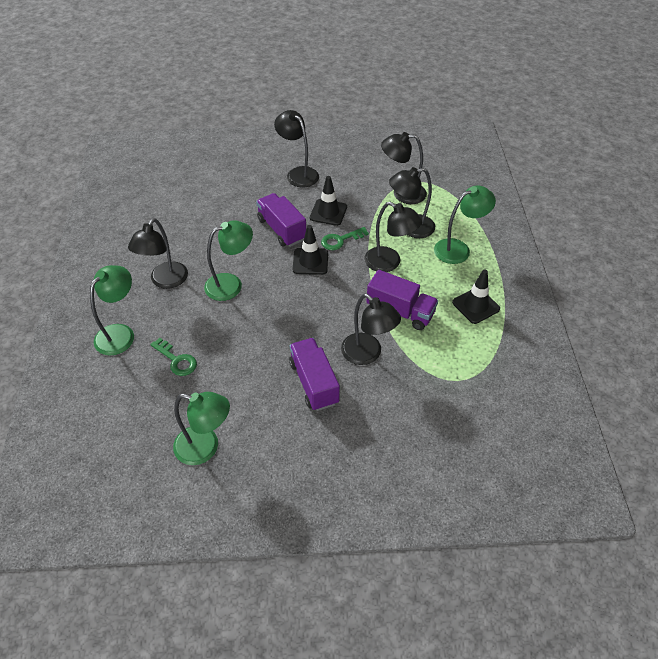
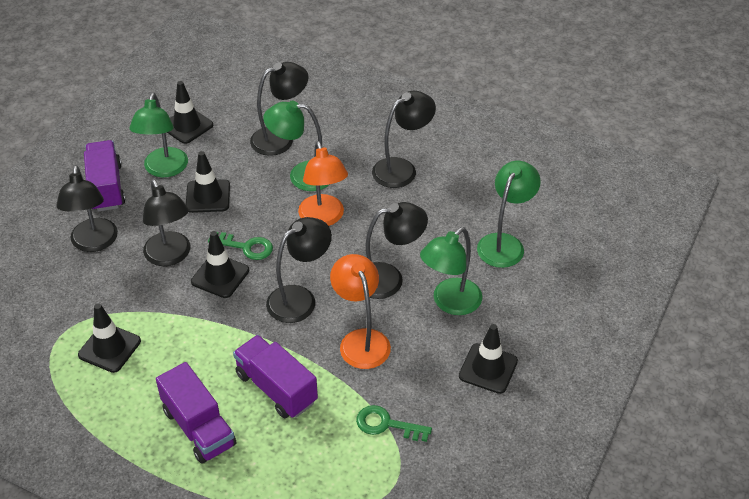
black traffic cone: [293,225,328,275] [310,176,347,226] [452,269,500,324] = 3 -> [78,303,141,373] [167,81,213,144] [186,151,230,213] [191,231,249,298] [459,324,518,394] = 5
orange lamp: none = 0 -> [298,141,348,226] [330,254,391,369] = 2

